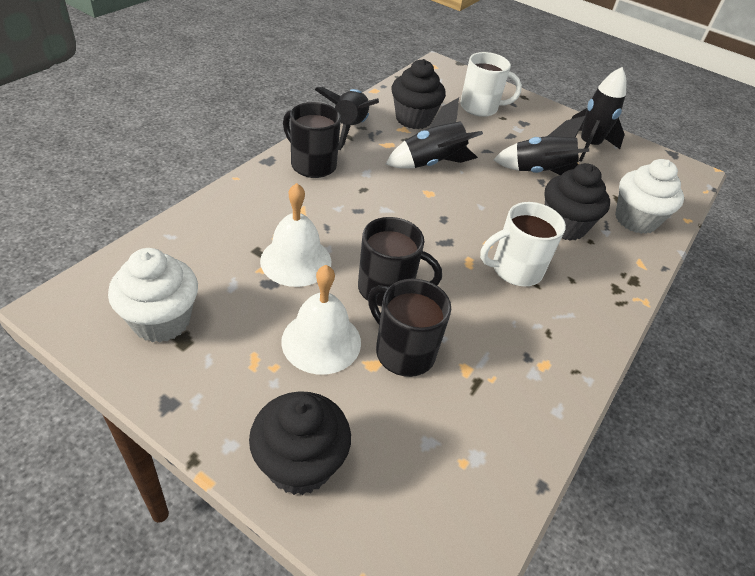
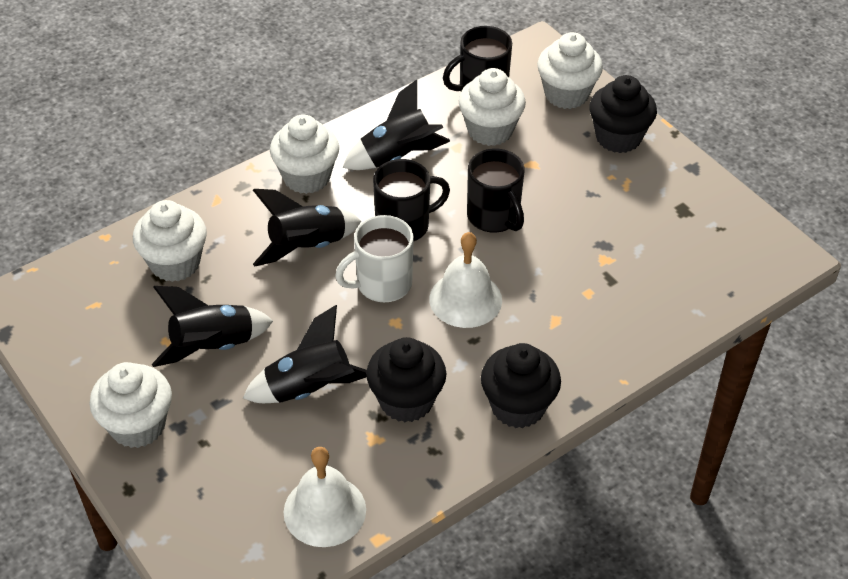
white cupcake: [108,248,198,343] [615,159,684,234] = 2 -> [90,362,172,448] [133,200,207,282] [270,114,339,194] [458,68,526,146] [537,32,603,109] = 5
white mug: [460,52,522,117] [480,202,566,286] = 2 -> [335,215,414,302] = 1

